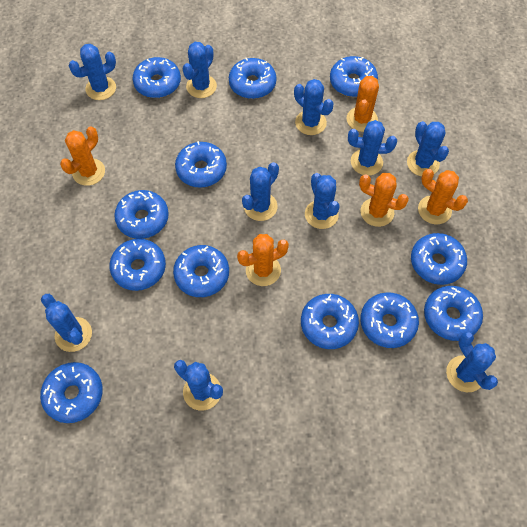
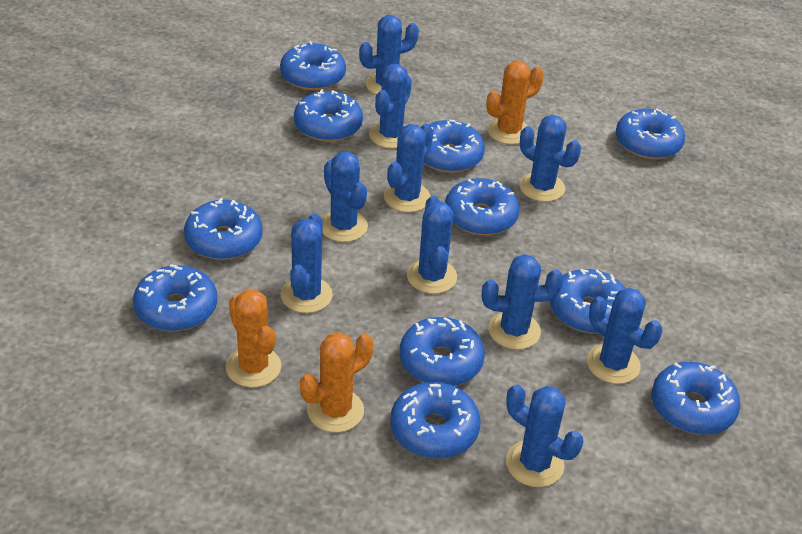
blue donut: [40,362,103,423] [109,239,166,291] [114,190,169,239] [132,57,181,98] [173,245,229,297] [175,141,227,188] [229,58,277,99] [301,294,359,349] [330,56,378,97] [360,292,419,348] [411,233,467,285] [424,286,483,341] = 12 -> [133,264,217,331] [184,198,263,260] [280,41,346,91] [294,89,363,142] [390,382,480,459] [400,317,485,386] [423,119,485,173] [445,178,520,236] [550,269,626,333] [616,109,685,159] [652,362,740,435] = 11
orange cactus: [60,126,105,186] [237,234,289,286] [346,76,379,132] [359,173,409,227] [418,169,468,224] = 5 -> [226,289,281,388] [300,332,374,432] [486,61,544,144] = 3

